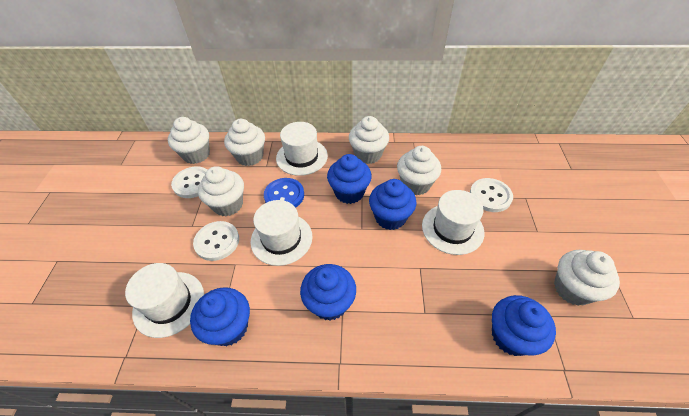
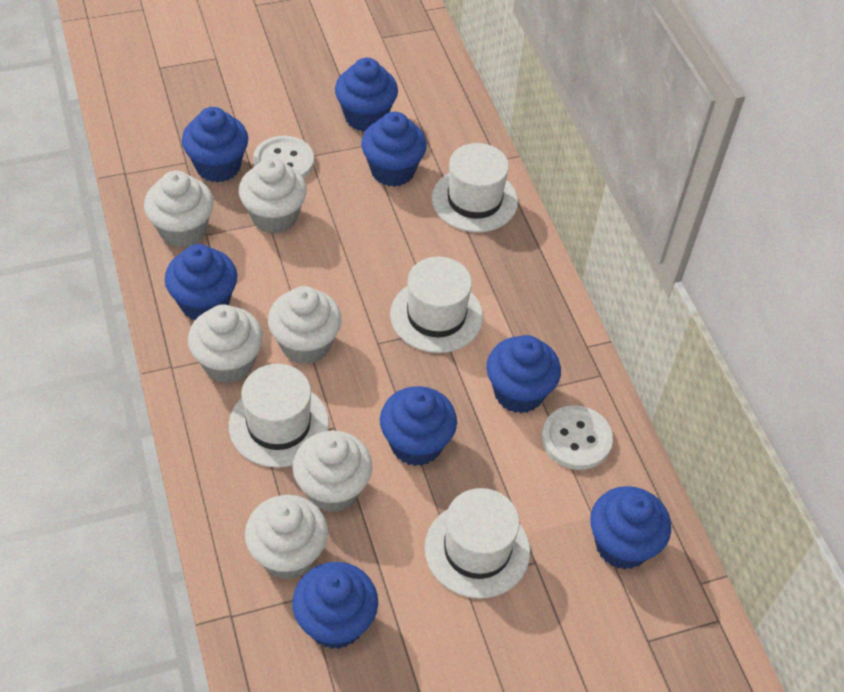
blue button: [264,178,304,208] = 1 -> none = 0
blue cupcake: [190,287,250,346] [300,264,356,321] [327,154,372,204] [369,179,417,230] [492,295,556,356] = 5 -> [165,244,238,320] [182,107,248,183] [292,562,378,649] [335,58,398,132] [361,112,427,187] [380,386,457,466] [487,335,561,413] [590,486,671,570] = 8
white button: [171,166,207,198] [193,221,239,261] [470,178,513,212] = 3 -> [253,136,314,178] [542,405,613,470] = 2

